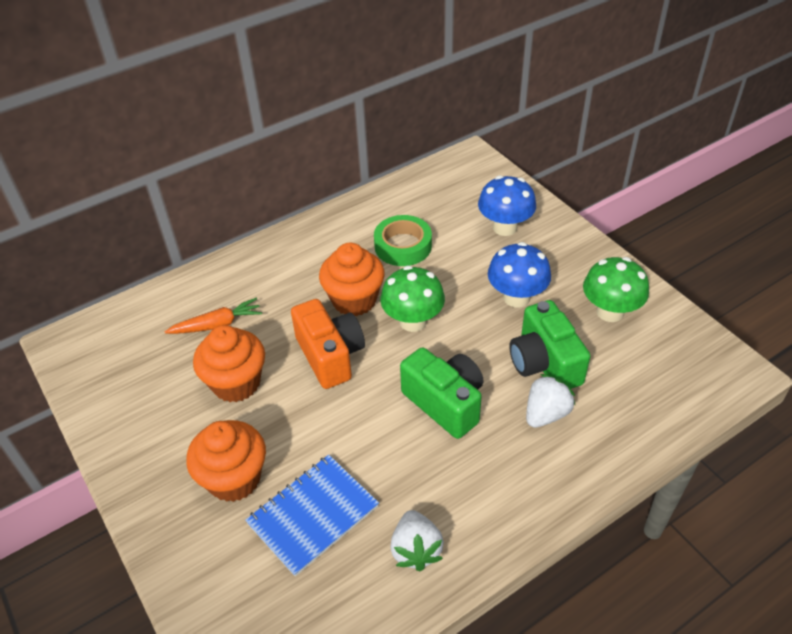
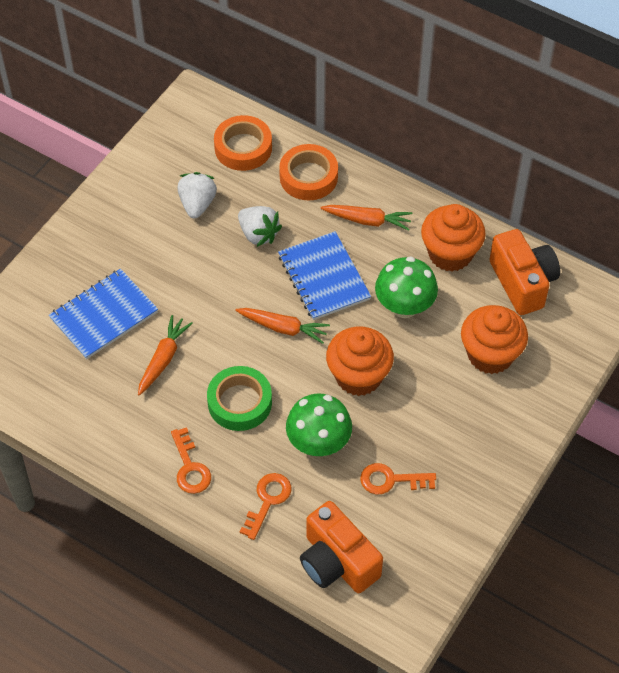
blue mushroom: [478,176,536,236] [488,242,551,307] = 2 -> none = 0
blue notebook: [245,455,379,577] = 1 -> [49,269,158,359] [278,231,371,320] = 2
green camera: [400,347,484,439] [509,300,591,389] = 2 -> none = 0
orange camera: [291,299,365,389] = 1 -> [300,501,383,593] [489,229,560,315] = 2
orange carrot: [165,298,262,334] = 1 -> [138,315,193,396] [235,308,330,344] [320,205,413,231] = 3
orange key: none = 0 -> [171,427,211,494] [240,473,291,540] [360,463,436,494] = 3
orange tape: none = 0 -> [214,115,272,171] [279,144,338,200] = 2

